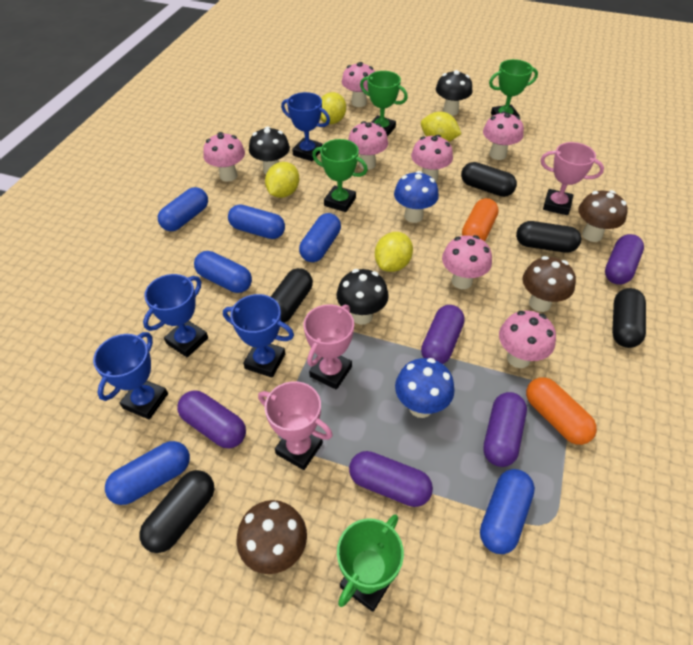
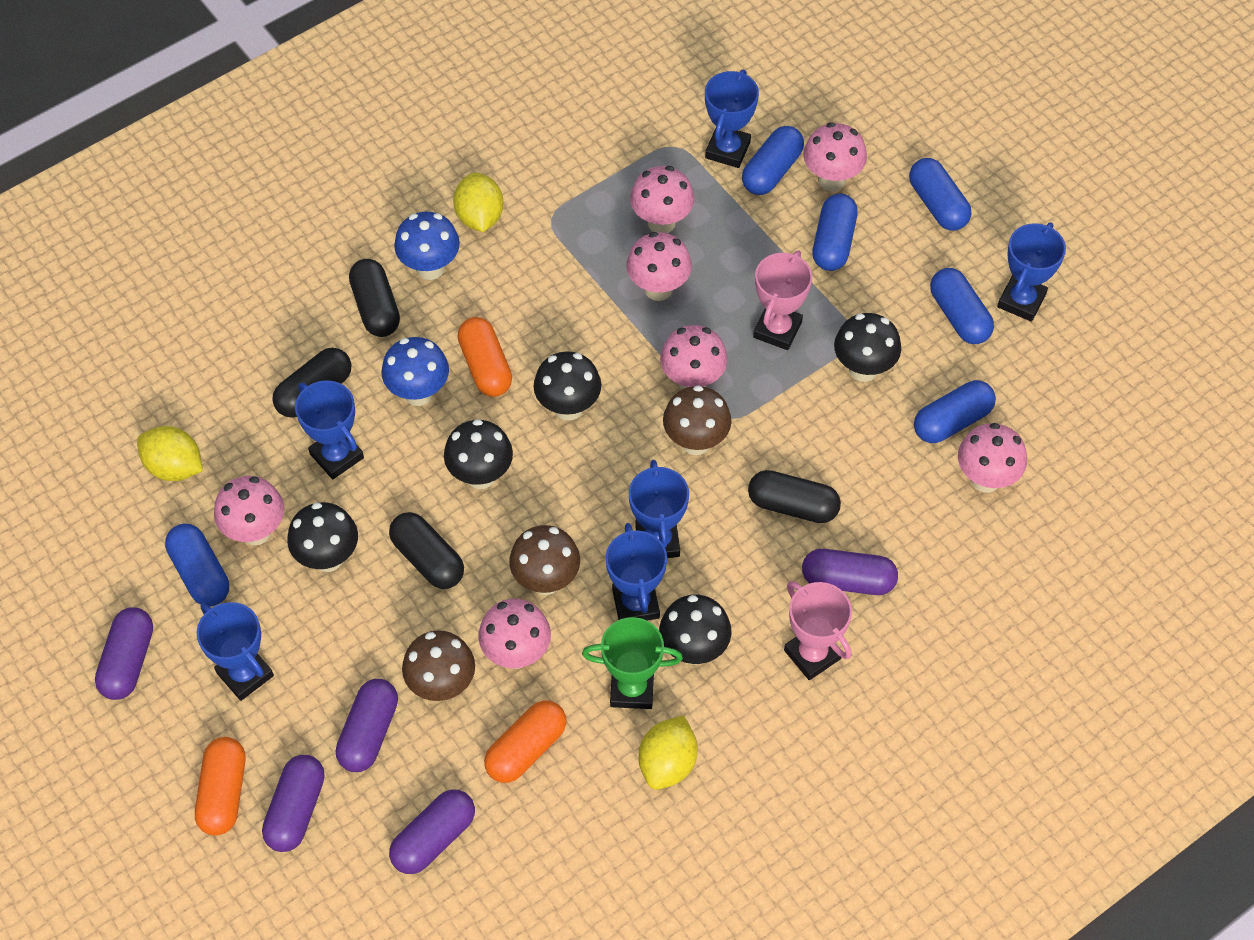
black capsule: [139,470,214,553] [271,268,313,323] [461,162,517,197] [516,221,581,253] [612,288,646,348] = 5 -> [272,348,351,418] [349,259,400,337] [389,512,464,589] [748,470,841,523] = 4
black mushroom: [249,126,290,174] [337,269,389,325] [436,70,472,116] = 3 -> [287,502,358,572] [444,419,513,489] [534,351,601,420] [659,595,732,665] [834,313,901,382] = 5
blue trophy: [93,332,168,420] [143,274,208,358] [223,294,294,378] [281,92,330,161] = 4 -> [197,602,274,701] [295,380,364,479] [606,523,667,621] [629,460,689,558] [705,70,759,168] [997,222,1066,322] = 6
green trophy: [312,139,368,212] [337,514,404,612] [360,71,408,137] [489,59,538,117] = 4 -> [582,617,683,709] = 1
orange capsule: [462,198,499,241] [526,377,597,445] = 2 -> [195,737,245,836] [457,317,512,397] [484,700,566,783] = 3
pink trophy: [258,381,333,470] [304,304,354,390] [541,142,604,215] = 3 -> [753,250,812,350] [784,581,852,680] = 2
yellow lemon: [265,162,299,198] [320,92,346,124] [375,232,413,272] [421,112,461,142] = 4 -> [137,426,203,481] [453,173,504,232] [639,716,698,790] = 3

